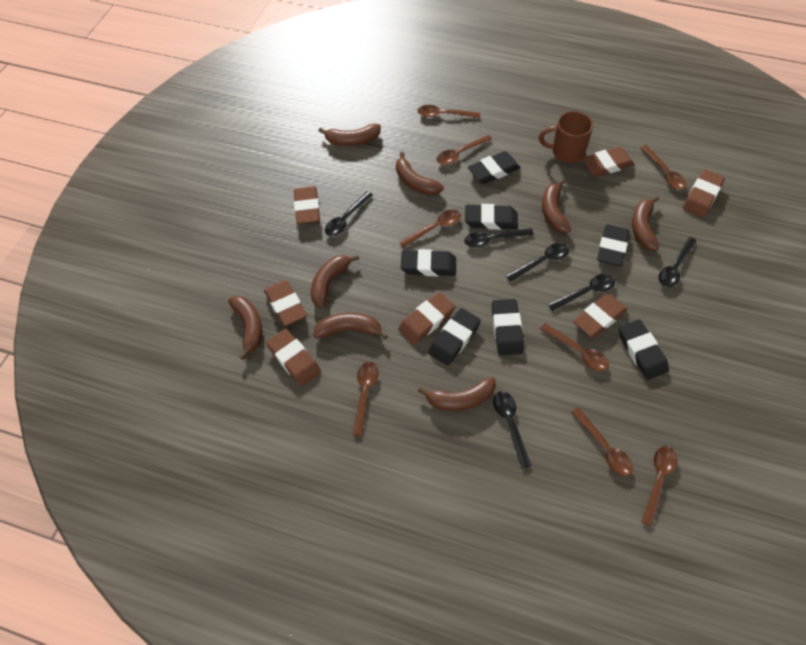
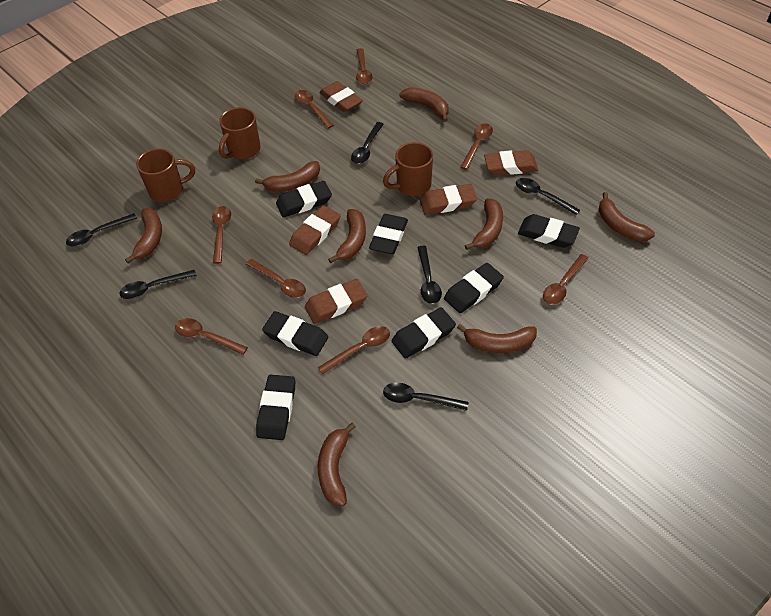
brown eraser: [264,280,307,326] [266,329,321,386] [294,186,320,224] [398,292,456,345] [573,294,627,338] [582,147,634,177] [683,169,725,217] = 7 -> [289,206,340,255] [305,279,367,324] [319,81,363,112] [420,184,477,215] [484,150,538,175] = 5
brown mug: [539,111,593,163] = 1 -> [136,149,195,202] [219,107,261,159] [383,142,433,196] = 3

